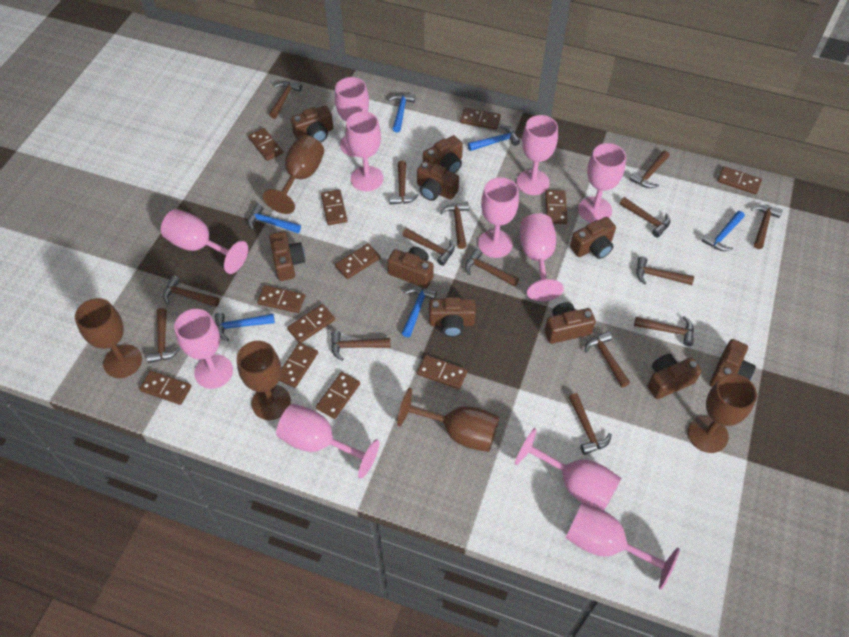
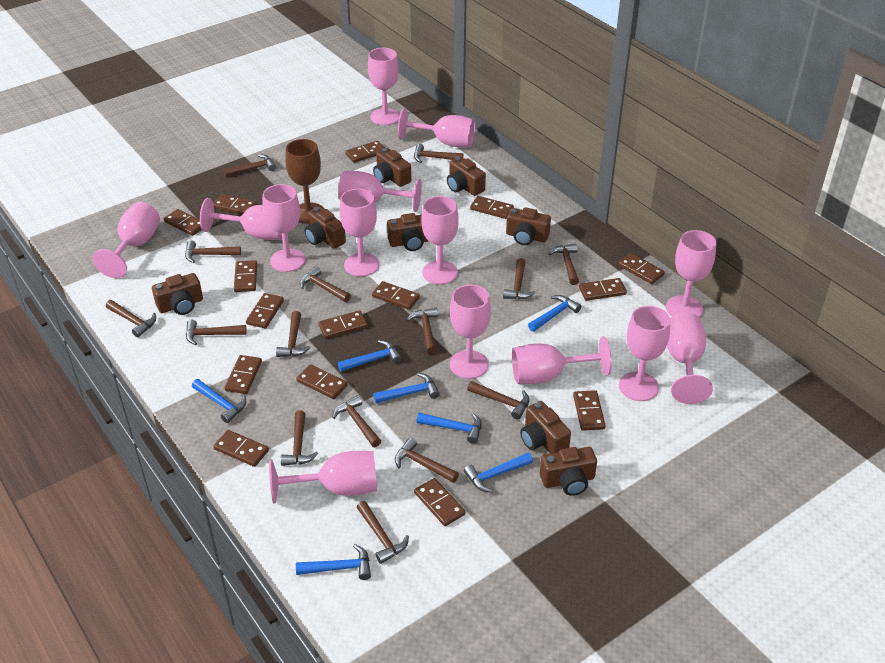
blue hammer: [215,313,275,341] [248,204,301,233] [388,93,415,132] [402,287,437,337] [468,125,520,151] [701,211,745,251] = 6 -> [192,379,247,423] [296,544,371,580] [338,340,402,372] [373,373,440,403] [416,413,482,444] [464,453,533,493] [528,295,581,332] = 7
brown camera: [269,231,305,281] [291,106,333,143] [387,247,434,288] [417,161,459,201] [423,135,463,174] [429,297,476,337] [545,302,596,344] [570,217,616,259] [648,354,702,399] [710,339,756,387] = 10 -> [152,273,203,315] [304,206,346,249] [373,148,411,187] [387,213,428,251] [447,157,486,196] [506,207,551,245] [520,401,571,454] [540,447,597,496] = 8
brown domino: [139,371,192,405] [248,128,283,161] [257,285,305,313] [279,342,318,388] [287,304,335,343] [316,372,360,419] [321,189,347,225] [335,243,381,279] [417,355,467,390] [460,108,501,129] [545,190,568,224] [718,166,762,194] = 12 -> [164,209,202,236] [213,194,257,215] [213,430,269,467] [224,355,262,394] [234,260,257,292] [246,293,284,328] [296,364,348,399] [318,310,368,339] [345,141,385,163] [372,281,420,310] [414,478,465,526] [470,196,514,219] [573,390,606,431] [579,278,627,301] [618,253,665,284] = 15
brown goblet: [75,298,142,378] [237,341,291,420] [263,135,324,214] [397,388,499,452] [688,374,757,453] = 5 -> [285,139,324,224] = 1
pink goblet: [161,209,248,274] [174,309,233,389] [276,404,380,479] [335,77,369,157] [346,111,383,191] [478,177,519,258] [515,428,622,511] [516,115,558,195] [520,213,564,301] [566,502,680,590] [578,143,626,223] = 11 -> [93,202,160,278] [200,198,282,240] [262,184,305,272] [269,451,377,504] [338,171,422,212] [340,188,379,277] [368,48,400,125] [398,108,475,147] [421,196,459,285] [450,285,491,379] [512,336,612,384] [619,306,670,401] [666,230,716,318] [667,312,713,404] = 14

